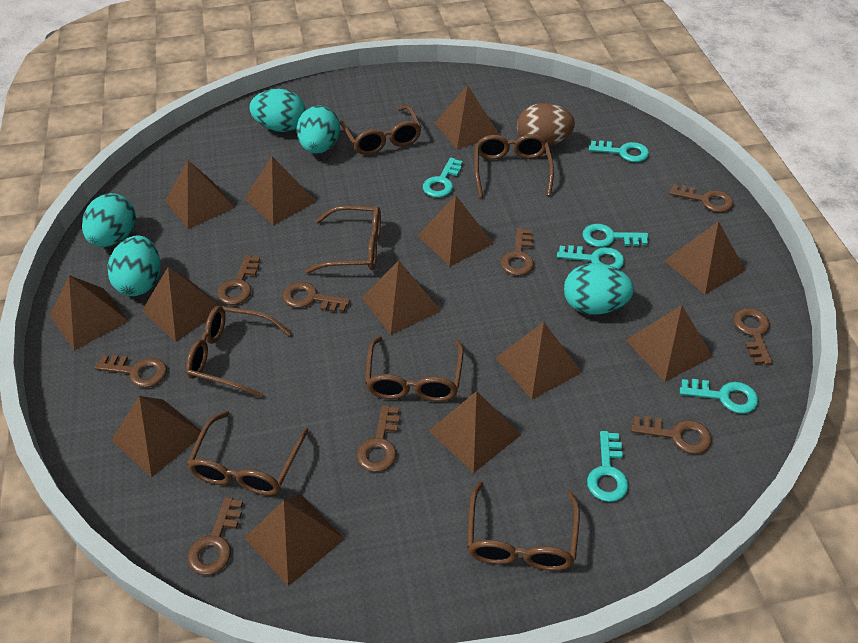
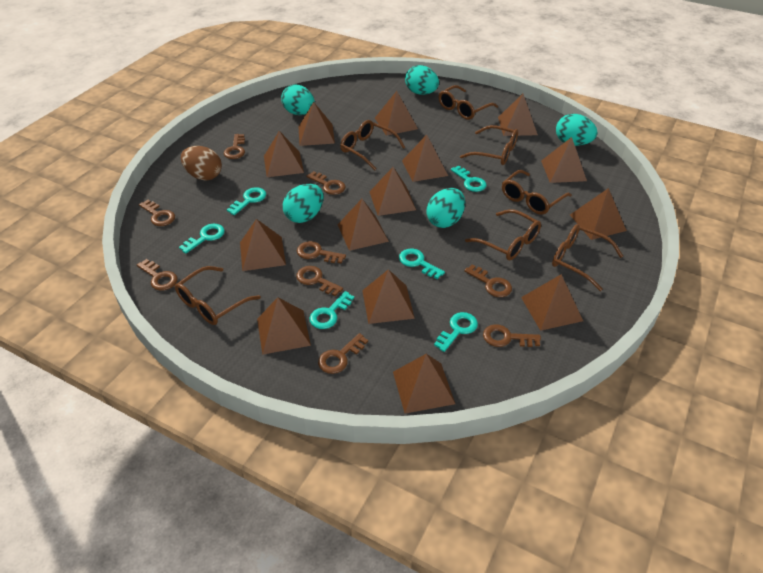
brown pyramid: [50,275,129,350] [111,396,201,477] [142,267,220,342] [165,160,236,229] [244,156,317,225] [245,494,345,586] [362,261,441,335] [417,195,494,267] [429,391,521,473] [435,85,499,149] [495,322,582,400] [626,305,713,382] [664,221,746,294] = 13 -> [240,219,286,271] [257,297,311,355] [264,131,304,177] [299,102,335,146] [338,199,389,251] [362,269,415,324] [370,167,416,216] [375,91,418,136] [393,354,455,414] [402,135,448,182] [498,94,538,136] [521,274,583,331] [541,137,587,183] [570,188,627,240] = 14

